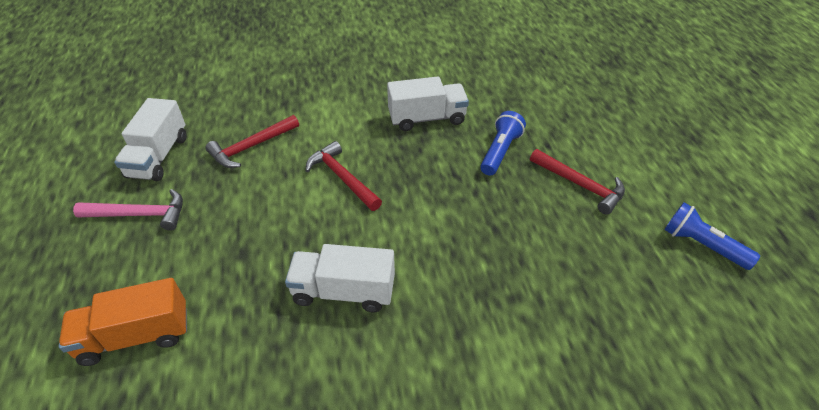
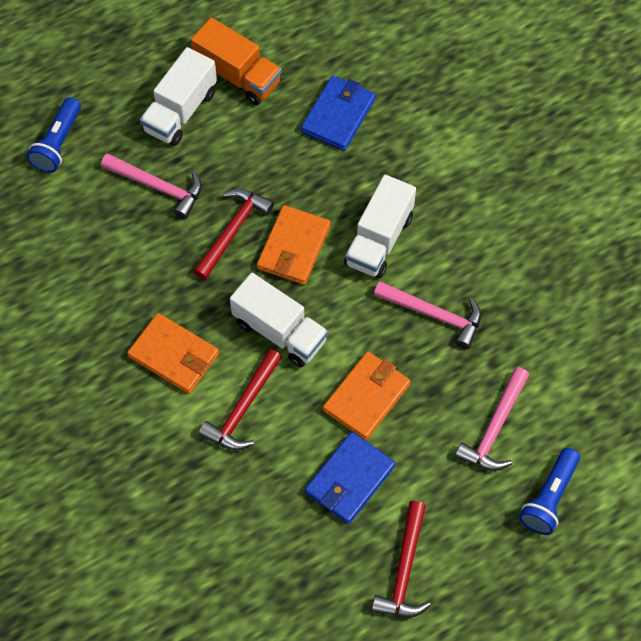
blue wallet: none = 0 -> [301,76,376,151] [305,432,396,524] = 2
orange wallet: none = 0 -> [127,313,219,394] [257,205,331,285] [323,351,411,440] = 3
pink hammer: [73,189,183,231] = 1 -> [101,153,202,219] [374,281,481,349] [455,367,529,471] = 3

